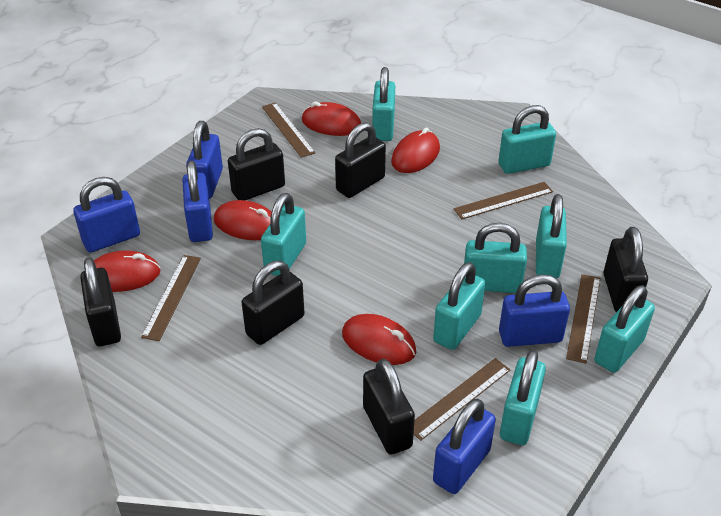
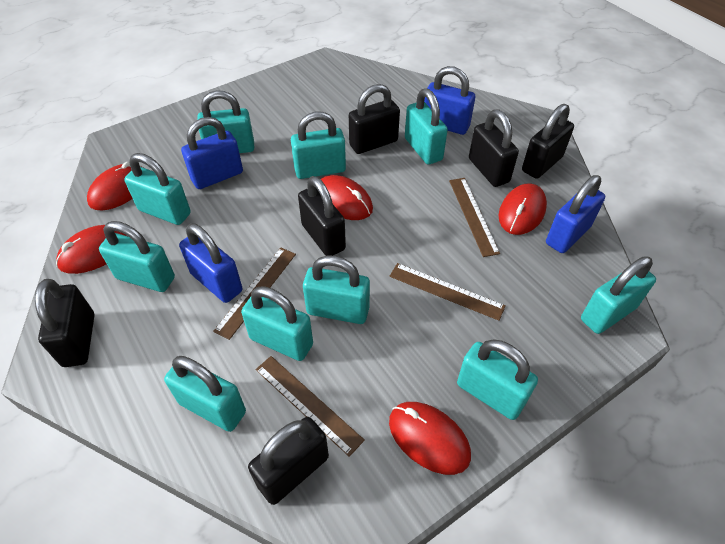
blue padlock: [73,177,140,252] [182,160,213,242] [186,121,223,199] [433,398,496,494] [499,274,570,347] = 5 -> [179,223,242,303] [181,117,243,189] [424,66,475,135] [546,175,605,253] = 4
brown ruler: [141,255,201,341] [262,102,315,158] [414,358,510,441] [454,182,553,219] [566,274,600,364] = 5 -> [213,248,296,340] [255,356,365,457] [390,263,506,321] [449,178,500,257] = 4
turquoise padlock: [261,193,306,276] [372,67,395,141] [433,262,486,350] [464,223,527,293] [499,105,556,174] [500,350,546,445] [536,194,567,278] [594,285,655,373] = 8 -> [99,221,175,292] [124,153,191,225] [164,356,246,432] [197,90,254,153] [241,286,313,361] [291,112,346,179] [303,255,370,324] [405,88,448,165] [457,339,538,420] [581,257,656,334] = 10

